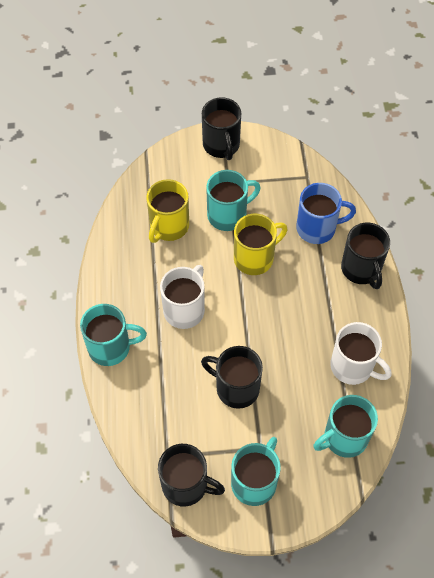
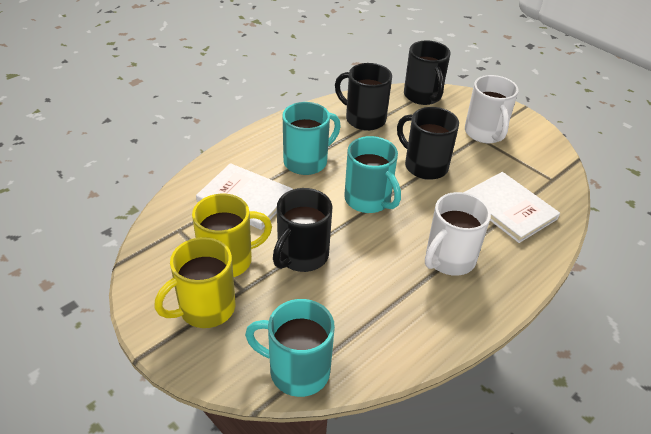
blue mug: [296,183,356,244] = 1 -> none = 0
turquoise mug: [80,304,147,366] [206,170,261,231] [231,437,281,506] [313,395,378,458] = 4 -> [245,299,335,397] [283,102,341,175] [344,136,401,213] = 3
white book: none = 0 -> [196,163,293,230] [464,172,560,243] = 2

